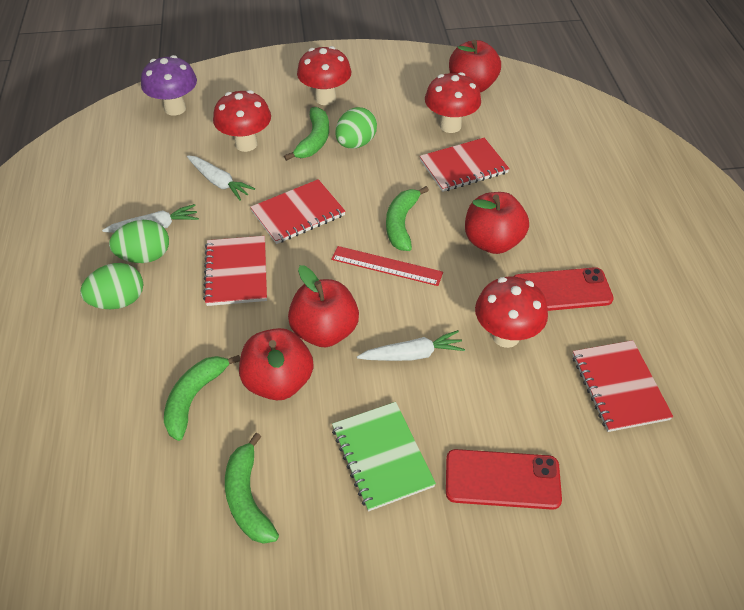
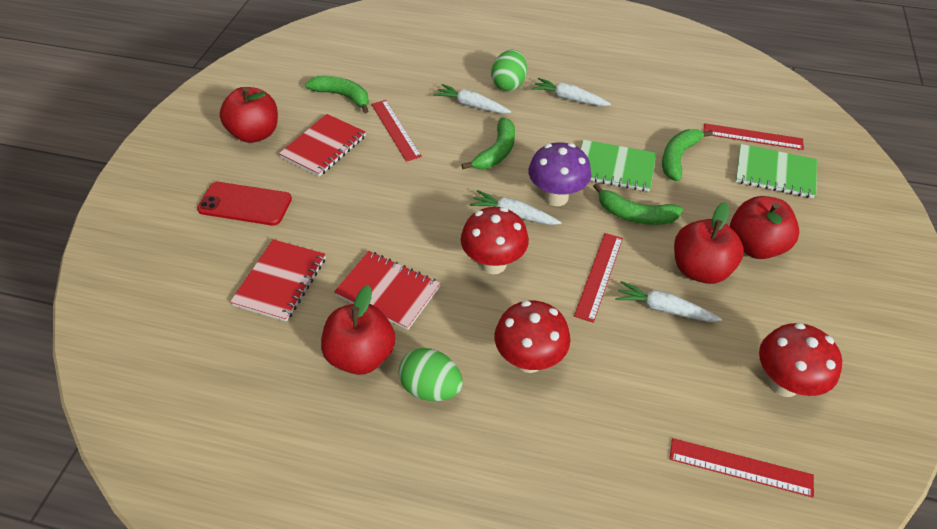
green egg: [80,263,143,309] [109,220,169,263] [335,107,377,149] = 3 -> [399,348,463,401] [491,50,527,91] = 2
green notebook: [332,402,436,511] = 1 -> [581,140,656,192] [735,144,817,198] = 2
red mushroom: [213,90,271,152] [297,46,351,105] [425,72,481,133] [475,277,548,348] = 4 -> [461,207,529,274] [495,301,570,373] [759,323,842,397] = 3
red notebook: [203,236,267,306] [250,179,346,244] [420,138,510,192] [573,340,673,432] = 4 -> [230,239,326,322] [279,114,366,177] [334,251,440,330] = 3
red phone: [446,449,562,510] [513,267,614,311] = 2 -> [197,182,292,226] = 1
red ruler: [331,246,443,286] = 1 -> [371,100,422,162] [574,233,623,323] [670,438,814,497] [704,123,804,150] = 4
white carrot: [102,204,199,233] [187,155,255,200] [357,330,465,361] = 3 -> [434,84,511,114] [469,190,562,225] [532,78,611,106] [615,281,722,322] = 4

